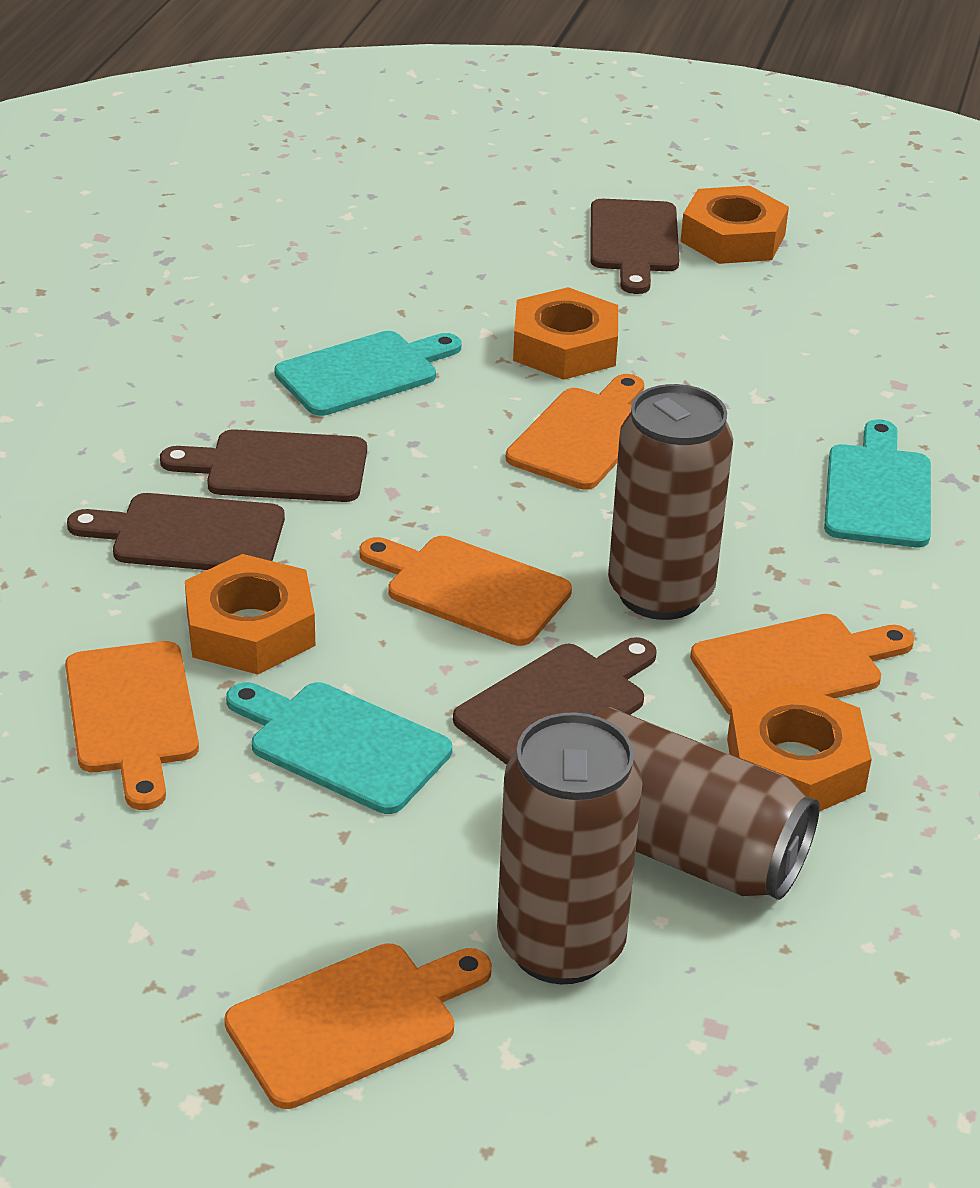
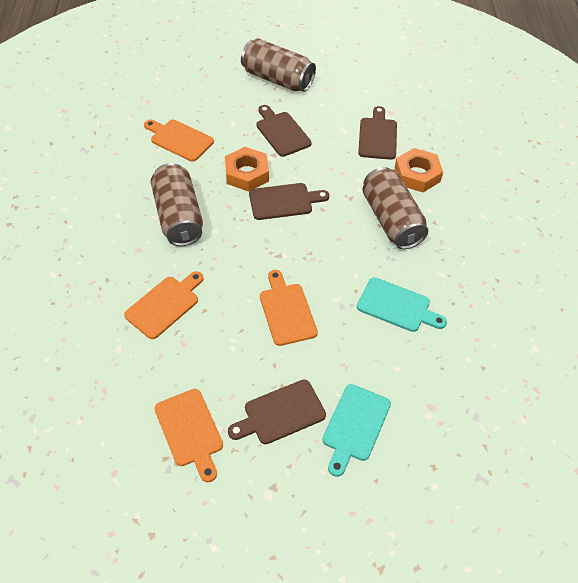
orange cutting board: [65,641,199,810] [224,943,492,1109] [359,536,572,646] [506,374,644,490] [690,614,914,715] = 5 -> [124,271,204,339] [144,120,214,162] [154,389,223,482] [260,270,318,346] = 4
orange nut: [185,554,315,675] [513,287,618,380] [681,186,789,264] [727,683,872,812] = 4 -> [225,147,269,192] [395,148,443,192] = 2
turquoise cutting board: [226,682,452,814] [274,331,462,416] [824,419,931,547] = 3 -> [322,384,391,477] [357,277,447,332] = 2

